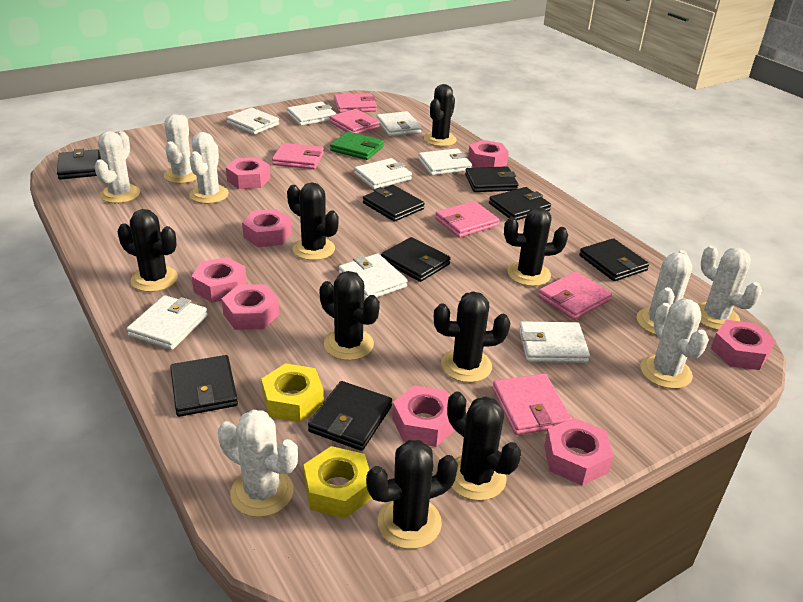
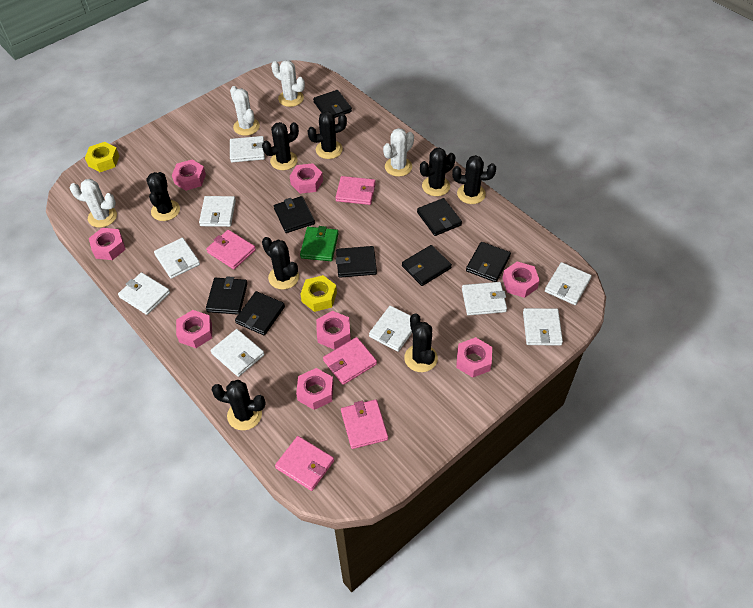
pink wallet: [272,143,324,169] [329,109,380,134] [334,93,377,113] [435,201,499,238] [492,374,572,435] [538,271,612,320] = 6 -> [206,230,256,269] [275,436,334,491] [323,337,377,385] [336,176,376,205] [341,399,388,449] = 5
white cactus: [94,131,140,203] [164,114,197,183] [190,132,229,204] [218,410,298,517] [636,250,692,335] [640,299,709,389] [698,245,762,330] = 7 -> [70,179,117,228] [230,86,260,136] [271,60,305,107] [383,128,414,177] = 4
white wallet: [127,295,208,350] [226,108,279,134] [287,102,336,126] [339,253,408,299] [354,158,412,189] [377,111,422,136] [418,148,472,175] [519,321,590,363] = 8 -> [118,272,170,315] [154,238,200,279] [199,196,236,227] [211,329,265,377] [230,136,265,162] [369,306,412,352] [462,282,507,316] [523,308,563,346] [545,262,592,305] = 9

